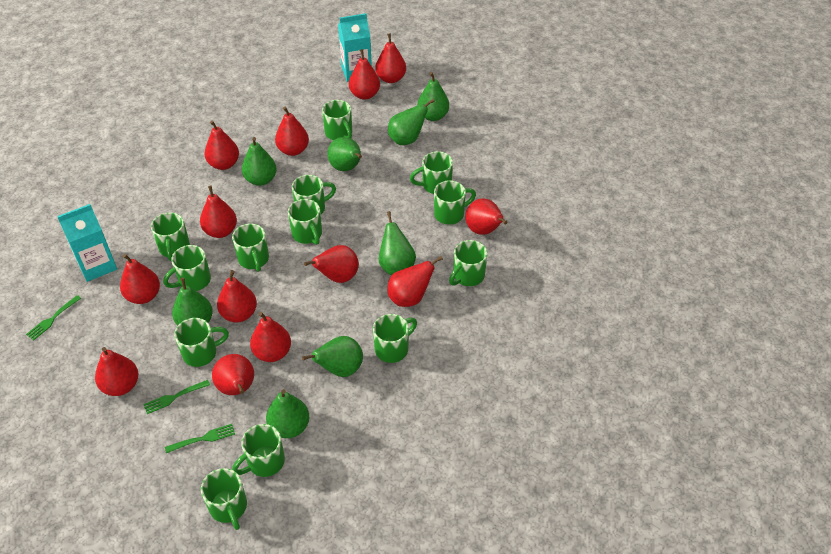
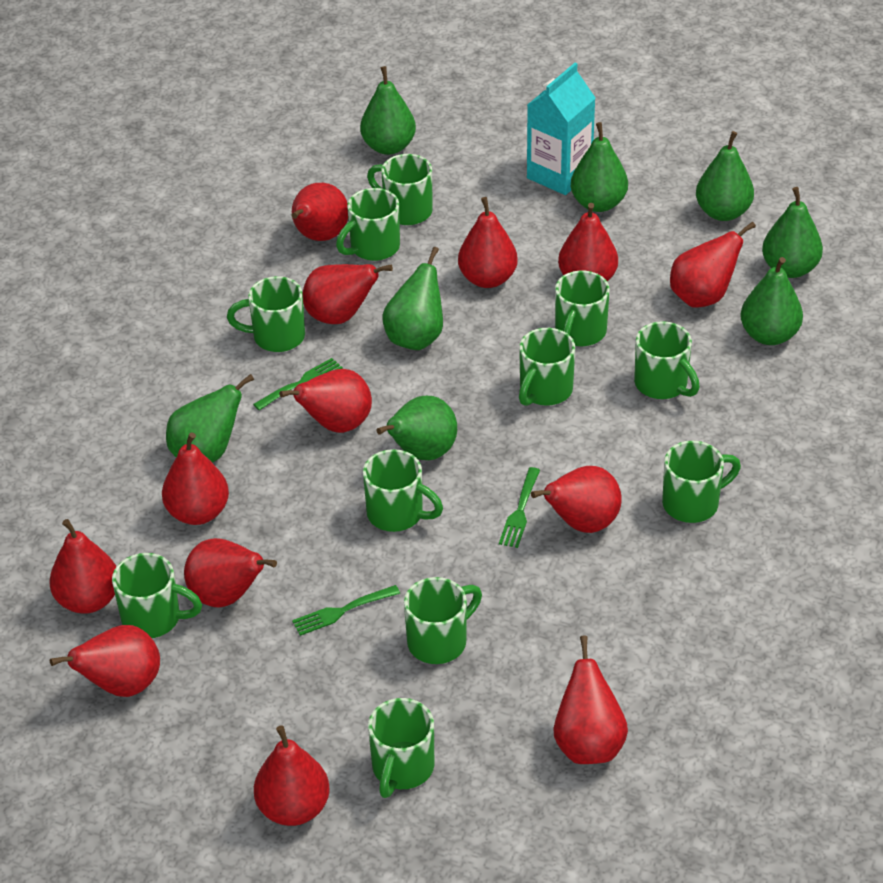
green mug: [151,212,190,261] [163,245,211,291] [174,318,229,367] [201,468,247,530] [232,223,269,272] [232,424,285,477] [288,199,322,245] [292,175,336,214] [322,100,352,140] [373,314,417,363] [410,151,453,194] [434,180,476,225] [449,240,488,286] = 13 -> [112,553,202,638] [227,276,305,352] [336,188,400,261] [363,449,443,532] [367,154,433,225] [368,698,434,798] [404,577,482,664] [519,328,575,406] [555,271,610,346] [634,321,700,399] [662,441,741,523] = 11
turquoise carton: [57,204,117,282] [338,13,372,82] = 2 -> [527,63,595,195] = 1

